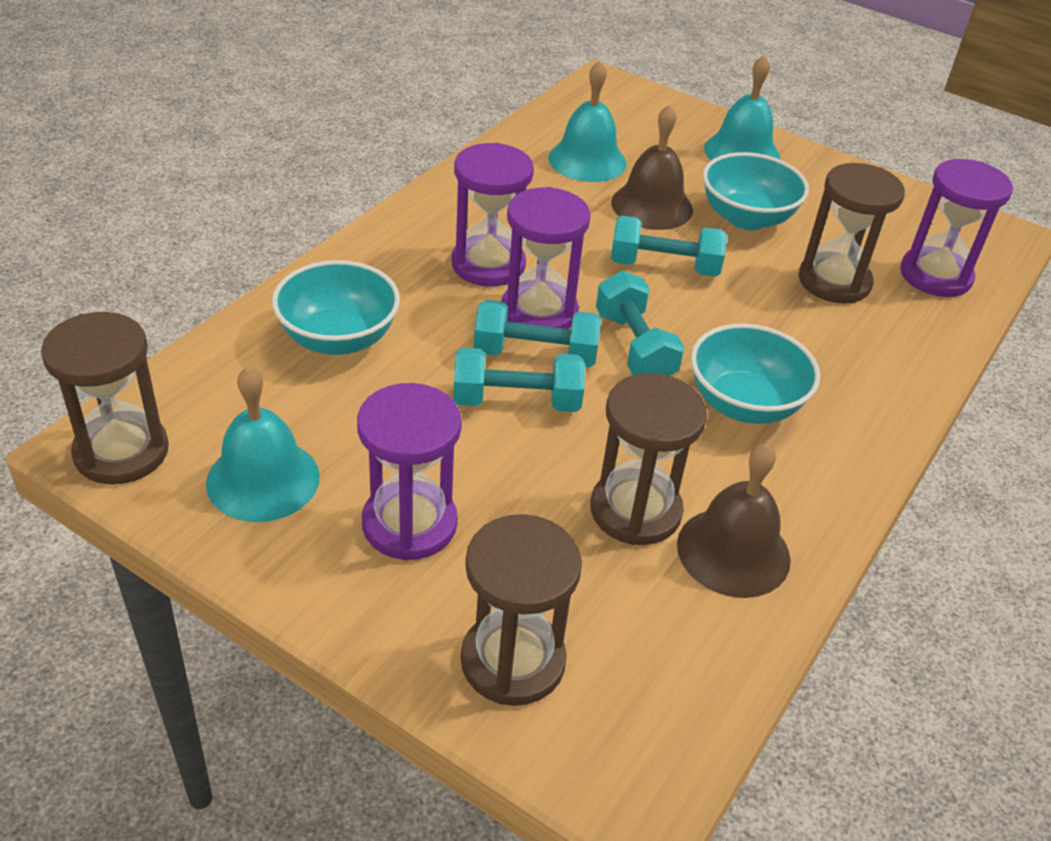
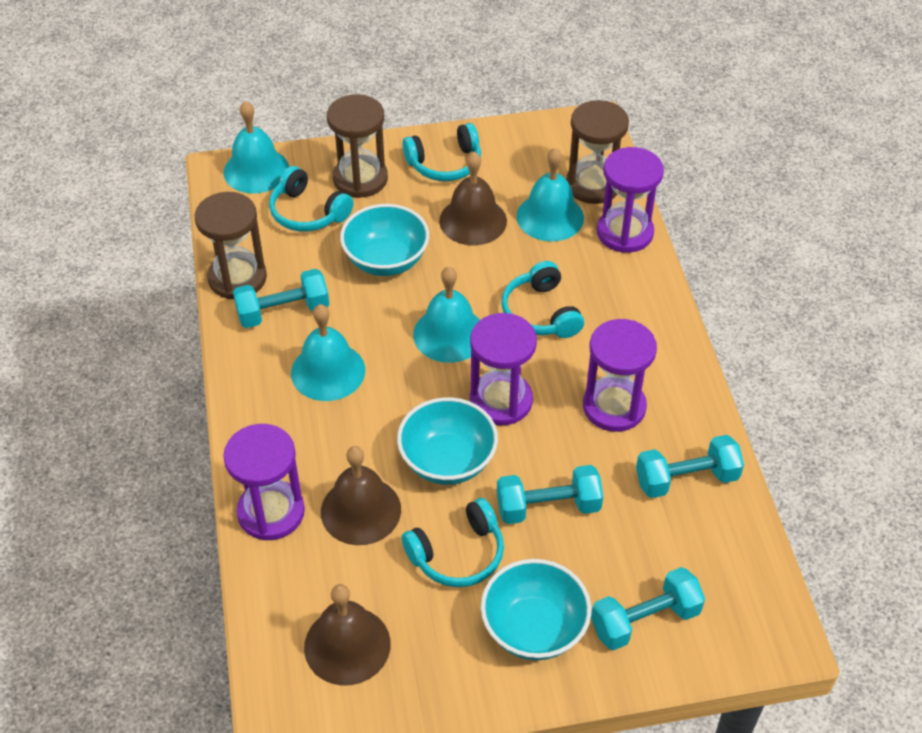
brown bell: [611,104,693,230] [677,443,791,598] = 2 -> [304,584,391,685] [321,446,401,545] [439,152,507,245] = 3
brown hourglass: [41,312,169,485] [461,514,582,706] [590,373,707,545] [798,163,905,303] = 4 -> [195,192,267,299] [327,94,388,198] [566,100,629,204] = 3
turquoise bell: [206,366,320,522] [548,61,627,182] [704,55,780,160] = 3 -> [224,101,289,194] [291,304,365,401] [413,267,480,363] [516,148,584,241] = 4
turquoise headphones: none = 0 -> [269,166,353,232] [402,123,481,181] [402,498,504,587] [501,261,584,338] = 4

